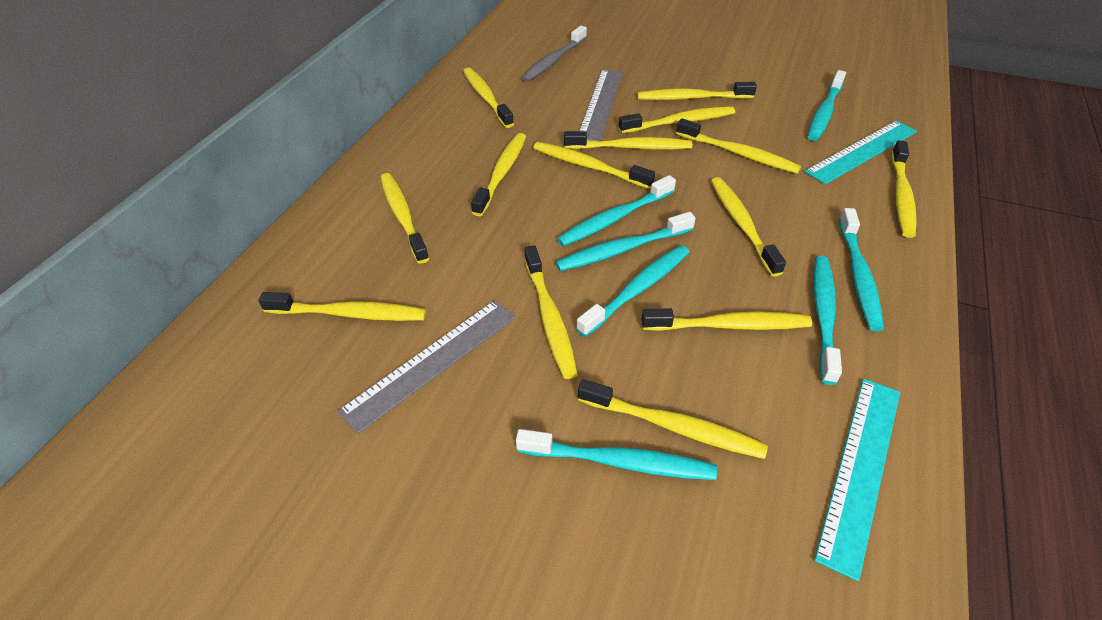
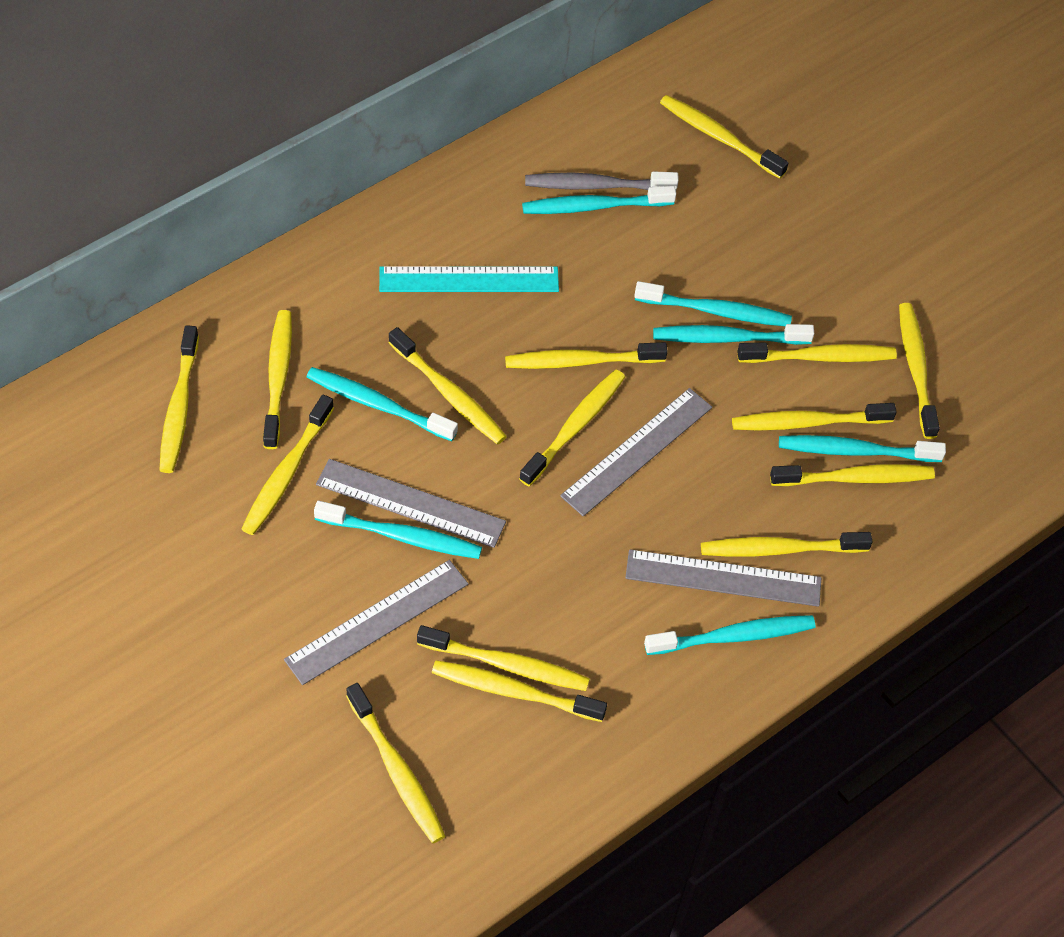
grey ruler: [337,300,516,434] [579,69,623,141] = 2 -> [284,560,468,685] [316,459,506,548] [560,388,712,516] [625,549,821,607] = 4
turquoise ruler: [805,121,917,184] [814,378,900,581] = 2 -> [379,266,559,292] = 1
yellow toothbrush: [258,292,427,321] [380,173,429,264] [463,67,514,128] [471,133,526,216] [524,245,578,379] [533,142,655,189] [564,131,692,150] [578,379,768,459] [619,106,735,133] [637,82,757,100] [641,308,812,331] [676,118,801,174] [711,177,786,277] [891,140,917,238] = 14 -> [160,325,199,473] [241,395,334,535] [263,310,292,449] [346,683,445,843] [389,327,507,445] [417,625,590,691] [432,660,607,722] [505,342,668,369] [519,370,625,486] [660,95,788,179] [701,532,873,557] [732,403,897,431] [737,343,897,363] [770,464,935,486] [899,303,940,439] = 15

